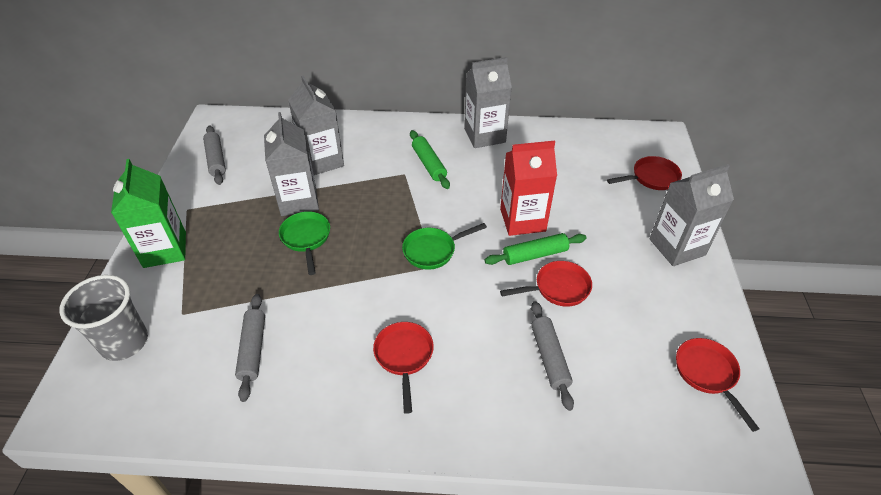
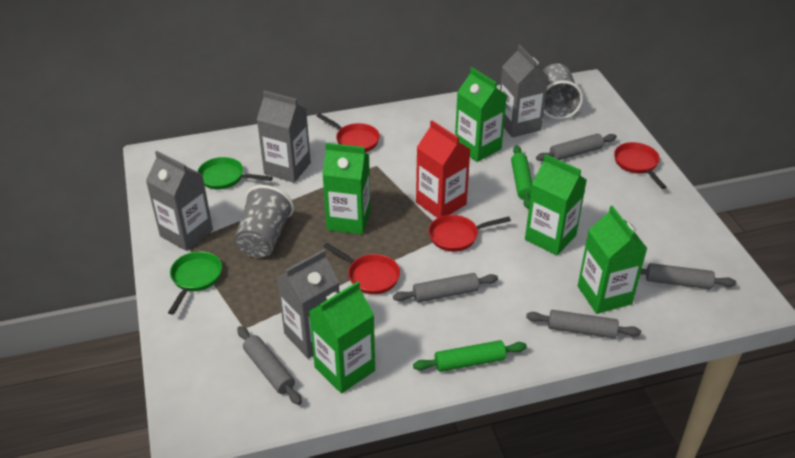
green carton: [111,159,186,268] = 1 -> [309,281,375,393] [322,143,371,235] [455,67,507,162] [525,154,587,255] [578,206,648,314] = 5
grey cup: [59,275,148,361] = 1 -> [234,185,294,257] [543,64,583,119] = 2
grey rolling pin: [203,126,226,185] [235,294,265,402] [531,301,574,411] = 3 -> [237,326,302,405] [393,273,498,303] [526,310,641,338] [536,134,617,161] [640,263,736,289] = 5

